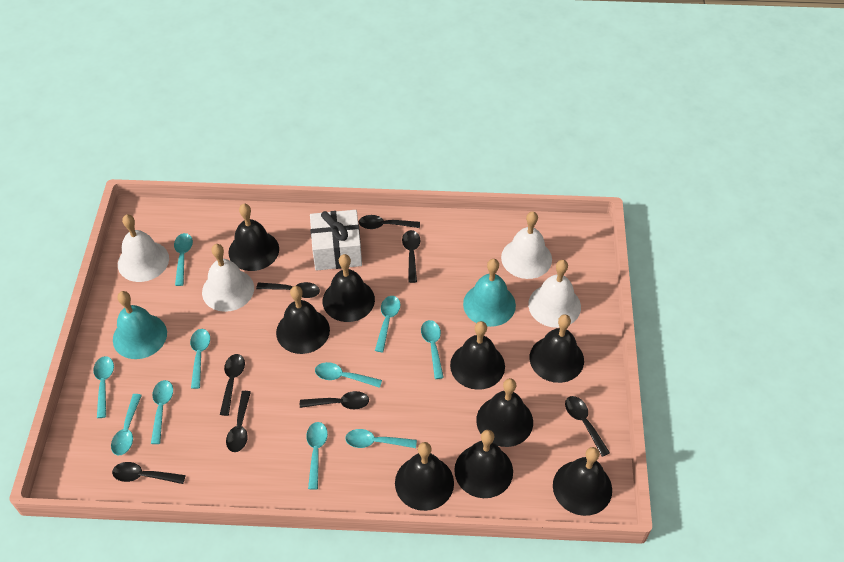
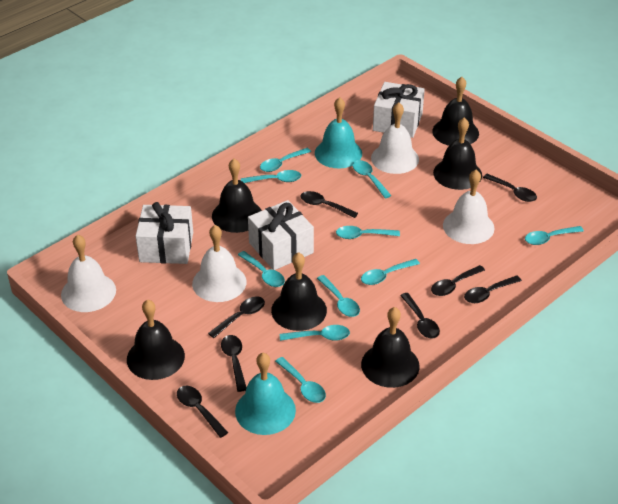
black bell: [229,204,279,271] [276,286,330,354] [323,254,375,322] [395,442,454,511] [450,321,505,390] [454,430,513,498] [476,378,533,447] [530,314,584,383] [553,447,612,516] = 9 -> [127,300,185,380] [212,159,262,233] [271,252,327,331] [361,307,420,388] [432,77,479,146] [433,117,482,190] = 6
white gift: [310,210,362,271] = 1 -> [136,202,193,264] [248,200,314,270] [373,82,425,138] = 3

